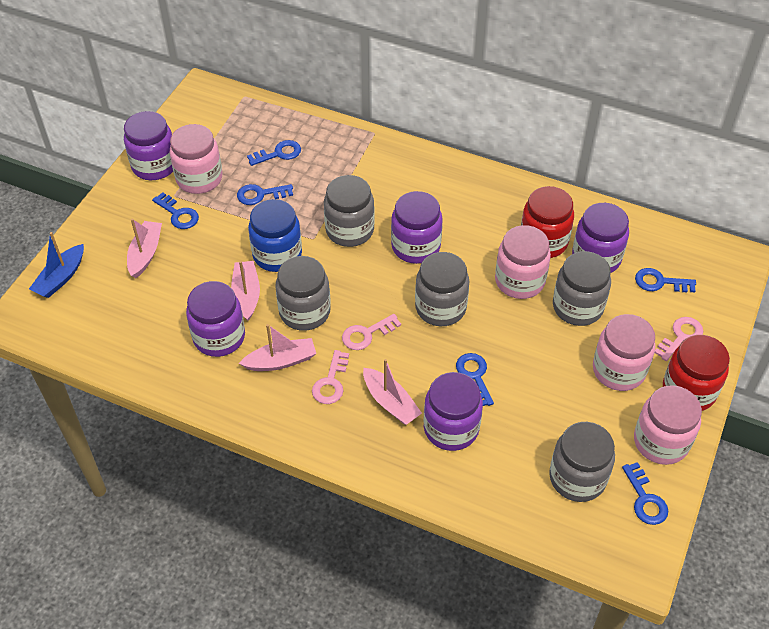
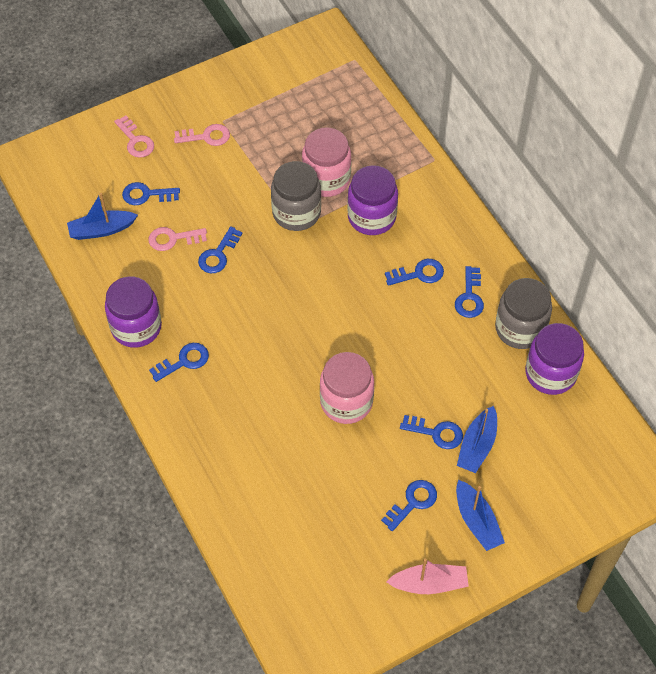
blue boat: [29,232,84,298] = 1 -> [67,193,138,240] [456,480,505,551] [457,406,497,473] = 3
blue jar: [248,199,302,272] = 1 -> none = 0
blue key: [152,192,199,229] [237,184,293,205] [247,140,301,166] [456,353,494,406] [622,462,668,525] [635,268,696,292] = 6 -> [122,182,180,205] [149,343,209,382] [198,226,242,273] [381,480,437,531] [385,259,444,286] [400,415,463,449] [455,266,484,318] = 7
grey jar: [275,256,331,331] [324,175,375,247] [415,252,469,326] [549,422,615,502] [553,251,611,326] = 5 -> [271,161,321,231] [495,278,552,349] = 2
pink boat: [127,219,162,278] [231,261,260,321] [239,324,316,371] [363,359,422,425] = 4 -> [386,559,469,594] = 1
pink jar: [170,124,222,194] [495,225,551,299] [593,314,655,391] [634,385,702,465] = 4 -> [302,127,351,197] [320,352,374,424] = 2
purple jar: [124,111,173,180] [186,281,245,357] [391,191,443,264] [423,372,483,451] [572,203,629,273] = 5 -> [105,276,162,348] [347,165,398,235] [525,323,584,395] = 3
red jar: [521,186,574,258] [663,335,730,411] = 2 -> none = 0

